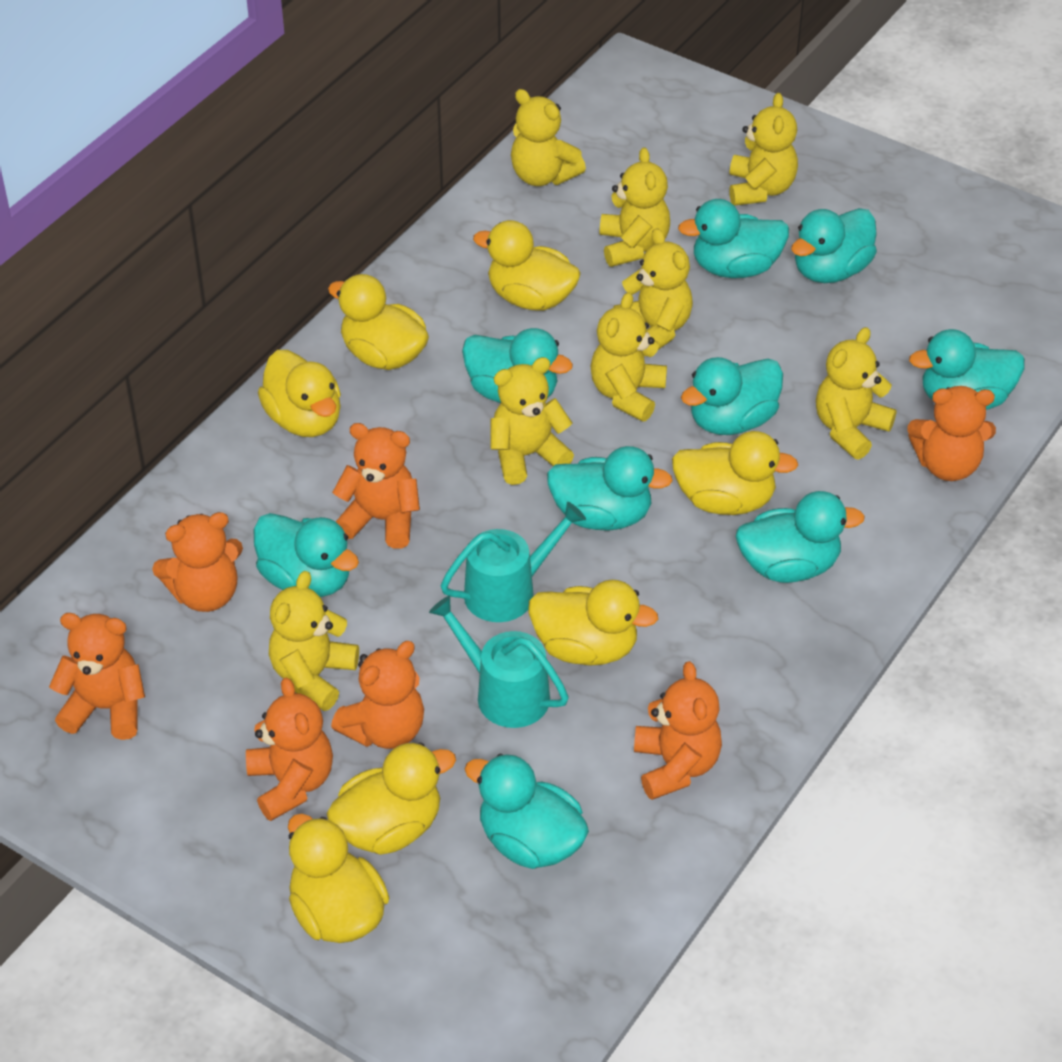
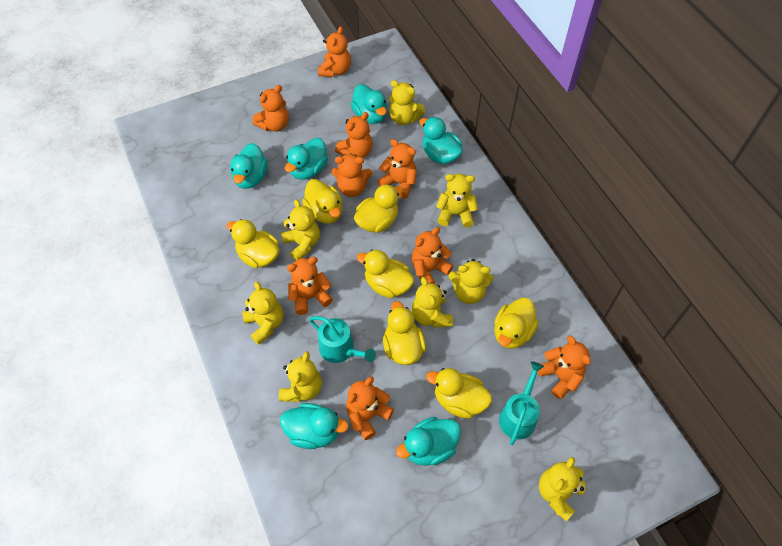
orange teddy bear: [49,613,145,740] [152,512,243,612] [246,678,333,821] [331,641,424,749] [332,423,420,549] [634,661,722,800] [907,386,996,481] = 7 -> [253,85,289,132] [287,257,333,315] [318,26,351,77] [331,153,372,197] [335,112,372,158] [346,377,394,440] [378,139,417,199] [412,227,453,284] [537,336,591,399] = 9
turquoise duck: [254,513,359,597] [462,328,573,403] [465,754,589,869] [547,446,673,531] [678,199,789,278] [681,357,783,435] [736,491,865,583] [791,208,877,283] [909,329,1025,410] = 9 -> [230,143,268,189] [280,403,349,449] [285,138,328,180] [351,84,387,124] [396,417,461,466] [419,117,463,164] = 6

